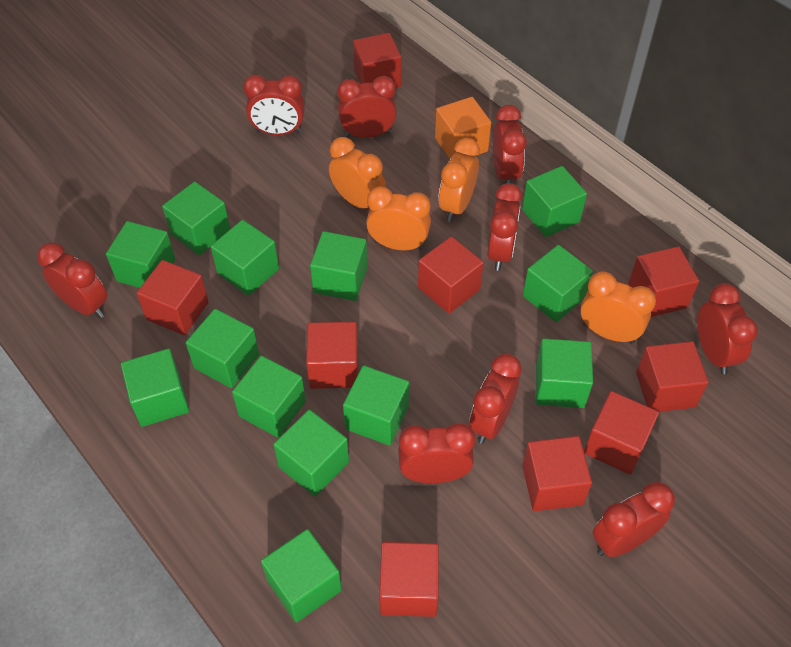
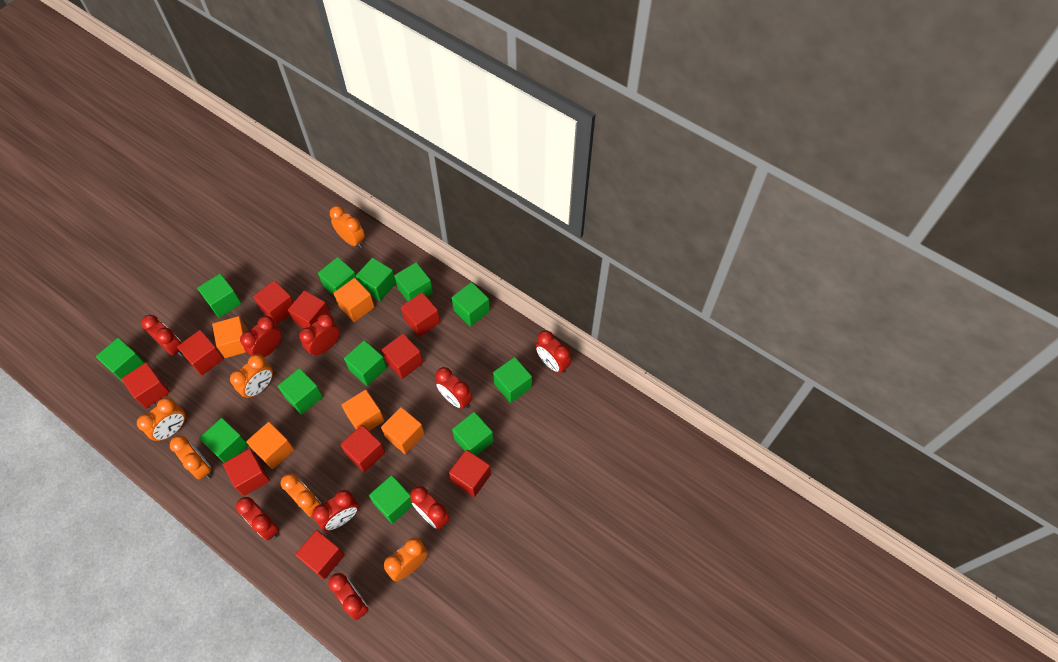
green cube: [106,221,175,288] [121,348,189,427] [162,182,230,255] [186,309,259,388] [211,220,279,296] [232,356,306,438] [261,529,342,622] [274,409,349,496] [310,231,368,301] [343,365,409,445] [522,166,587,237] [523,245,593,322] [536,338,593,408] = 13 -> [96,338,145,382] [197,274,241,318] [199,418,248,463] [278,368,323,415] [318,257,357,296] [344,340,387,386] [356,258,396,301] [369,475,413,524] [394,262,433,301] [452,282,490,327] [452,412,494,456] [493,357,532,403] = 12
orange clock: [329,137,386,209] [366,186,431,250] [438,138,480,222] [581,271,656,344] = 4 -> [137,397,186,441] [170,436,211,480] [230,354,273,399] [281,473,321,517] [330,206,365,248] [384,538,428,581] = 6
orange cube: [435,97,491,159] = 1 -> [212,316,248,358] [246,422,294,469] [334,278,375,322] [341,390,385,431] [381,407,425,454] = 5
red cube: [137,260,209,335] [306,322,358,389] [353,33,401,88] [380,542,439,617] [418,236,484,313] [522,436,592,511] [584,391,659,475] [628,246,699,317] [636,341,709,412] = 9 -> [121,362,170,409] [177,330,224,376] [223,449,270,496] [253,280,294,325] [288,290,331,328] [295,530,345,579] [340,425,385,472] [382,333,423,379] [401,292,440,337] [449,450,491,497] = 10

